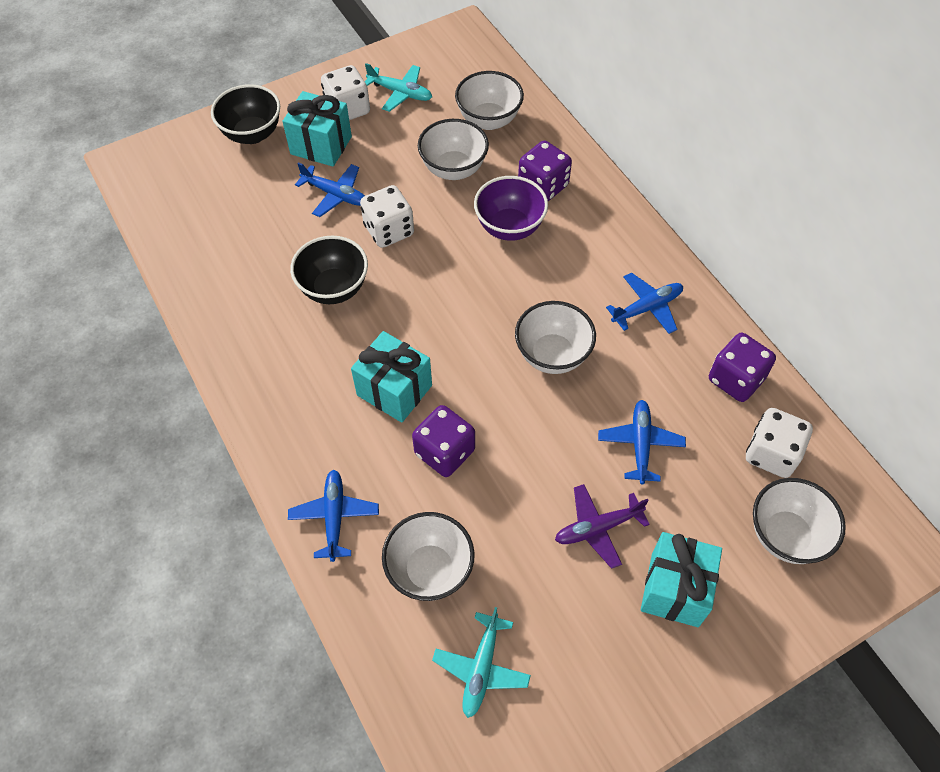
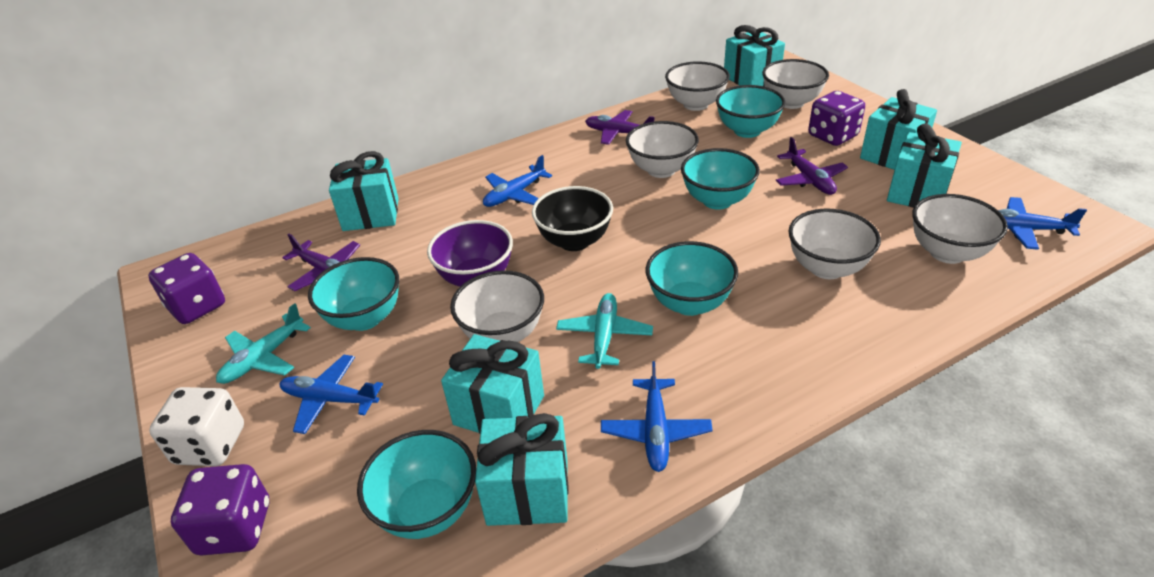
black bowl: [211,84,280,144] [290,235,368,304] = 2 -> [532,186,613,251] = 1
purple plane: [555,484,650,569] = 1 -> [282,234,360,291] [585,110,655,145] [776,137,848,195] = 3
turquoise bowl: none = 0 -> [308,257,399,331] [357,430,476,539] [646,241,738,316] [681,148,760,210] [716,85,785,138] = 5
turquoise gift: [282,91,352,167] [351,331,432,423] [641,532,722,627] = 3 -> [329,151,399,231] [441,334,544,434] [475,413,569,526] [724,25,785,87] [860,89,937,170] [887,124,962,208] = 6
white bowl: [382,512,475,601] [418,119,489,180] [455,71,524,130] [515,301,596,374] [753,478,846,564] = 5 -> [450,270,544,342] [626,121,699,178] [665,61,730,111] [762,59,829,109] [788,209,881,279] [912,194,1008,264] = 6
white dice: [321,65,370,120] [360,185,414,248] [746,408,813,478] = 3 -> [149,387,244,466] = 1

